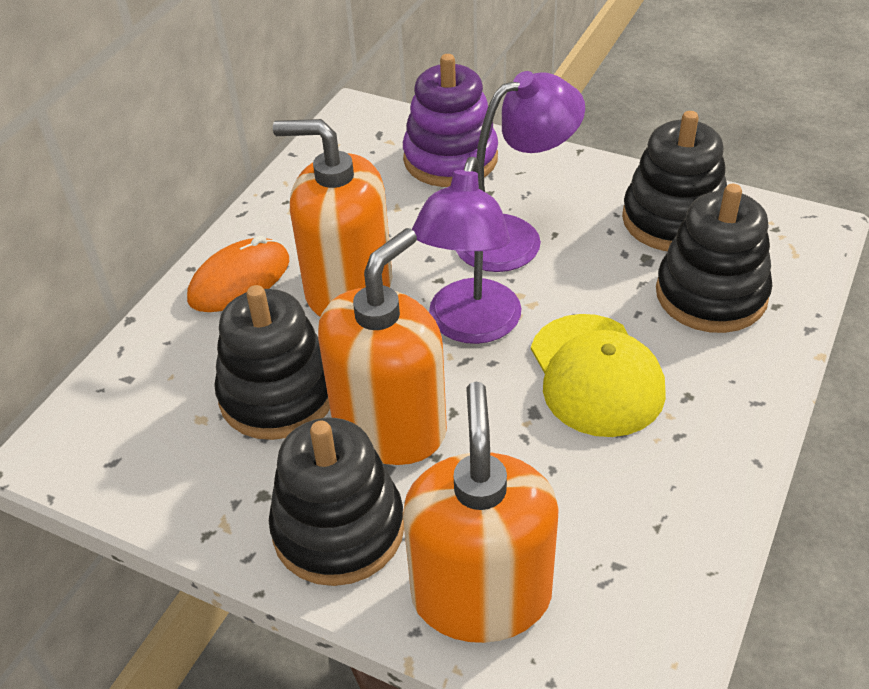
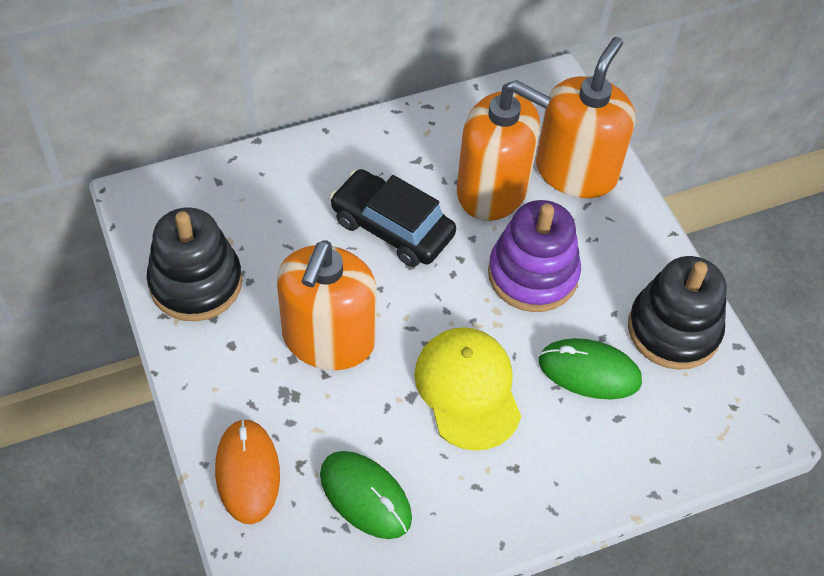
black car: none = 0 -> [330,169,456,267] = 1
black stacking toy: [214,285,330,440] [269,418,404,586] [622,111,727,251] [656,184,773,333] = 4 -> [146,207,242,321] [628,256,727,370] = 2
green mouse: none = 0 -> [320,451,412,539] [539,338,642,399] = 2
purple lamp: [412,157,521,344] [456,71,585,272] = 2 -> none = 0

